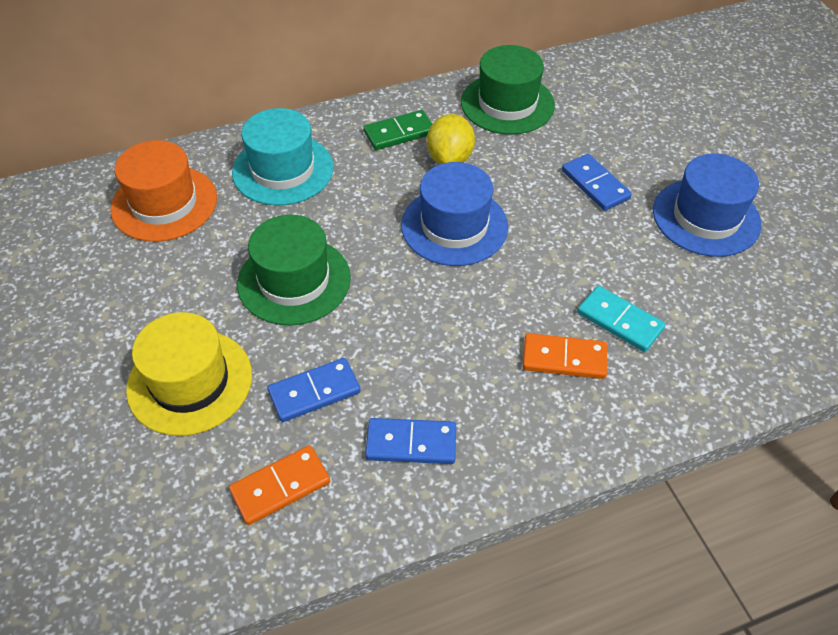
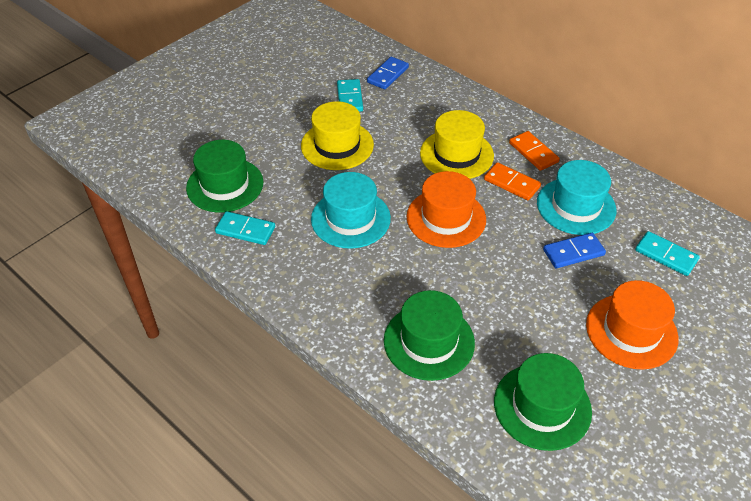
blue domino: [267,358,361,422] [365,418,456,464] [562,154,632,211] = 3 -> [367,57,409,89] [543,233,606,268] = 2
blue hat: [401,162,508,266] [653,154,761,257] = 2 -> none = 0
green domino: [363,110,432,150] = 1 -> none = 0
green hat: [237,215,351,325] [461,45,555,135] = 2 -> [186,140,263,213] [384,290,475,381] [494,353,592,451] = 3
orange hat: [110,140,217,242] = 1 -> [407,171,486,248] [586,280,679,370] = 2
turquoise domino: [577,286,666,352] = 1 -> [215,211,275,245] [337,79,363,112] [635,231,700,276] = 3
turquoise hat: [232,108,334,205] = 1 -> [311,172,391,249] [537,160,617,235] = 2
yellow hat: [126,312,252,436] = 1 -> [301,101,374,170] [420,110,494,179] = 2
yellow lemon: [427,114,475,165] = 1 -> none = 0

